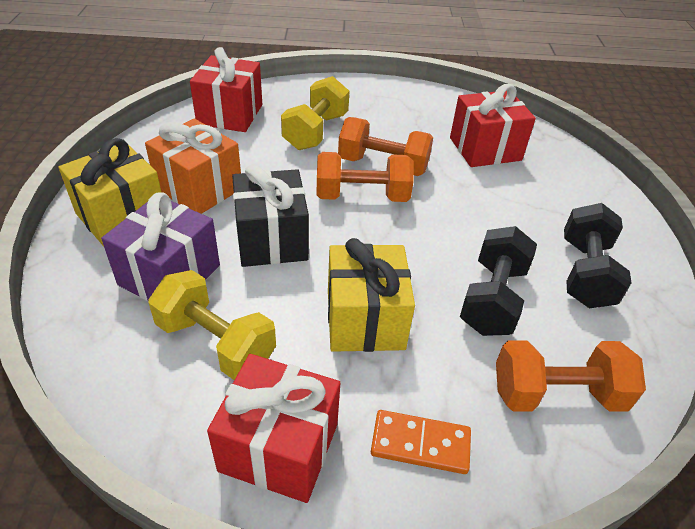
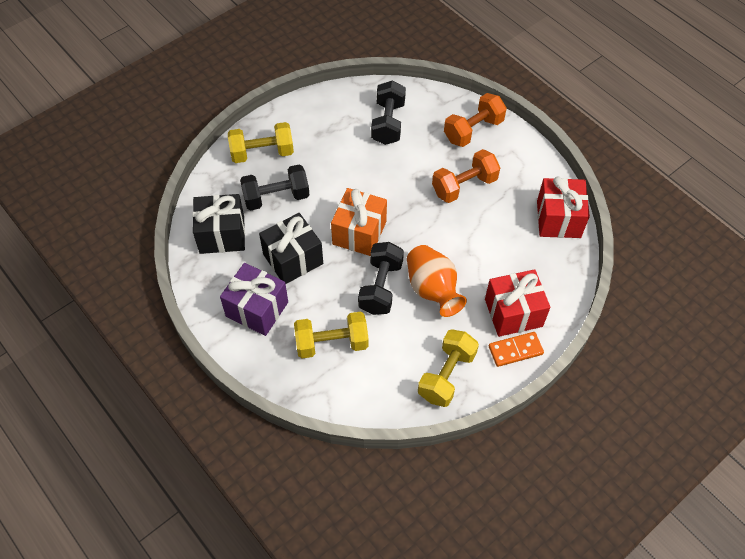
black dumbbell: [460,226,537,336] [564,203,632,308] = 2 -> [240,165,309,211] [358,242,404,315] [371,81,406,145] = 3
black gift: [232,164,309,267] = 1 -> [192,194,245,254] [259,213,323,284] = 2
orange dumbbell: [317,152,414,202] [338,117,433,176] [496,340,646,412] = 3 -> [432,149,500,203] [444,93,507,147] = 2
orange vase: none = 0 -> [407,245,467,317] = 1
red gift: [190,47,262,132] [207,354,341,503] [450,84,536,167] = 3 -> [485,269,550,337] [537,176,590,238] = 2
yellow dumbbell: [149,270,276,380] [281,76,350,150] = 2 -> [228,122,294,163] [294,312,369,358] [418,329,479,407] = 3
yellow gift: [58,138,161,246] [328,238,415,352] = 2 -> none = 0

